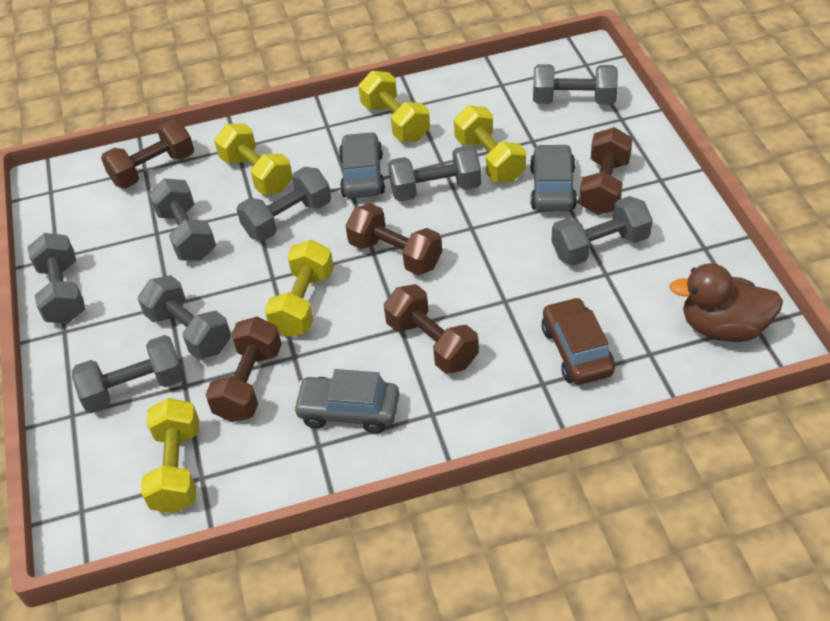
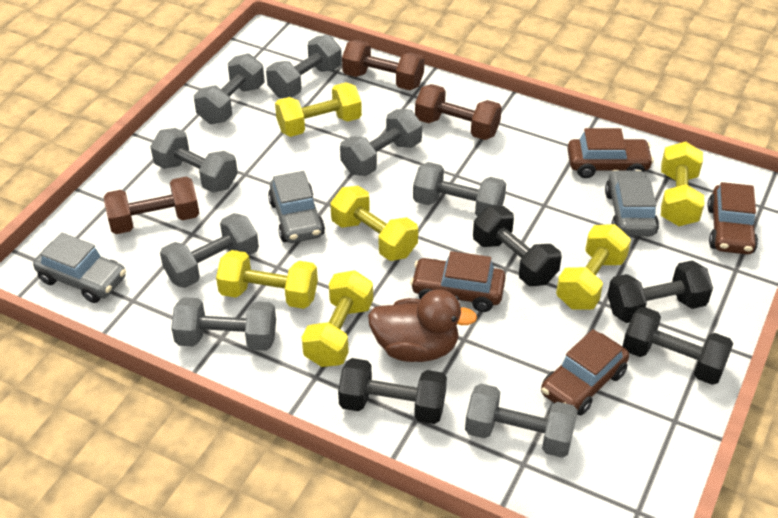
black dumbbell: none = 0 -> [338,358,447,424] [473,206,562,286] [607,261,713,323] [622,307,733,385] = 4
brown car: [541,297,615,385] = 1 -> [410,251,506,312] [541,329,629,415] [567,128,654,178] [707,182,758,254] = 4
brown dumbbell: [101,120,194,188] [205,317,282,422] [346,203,442,275] [384,284,479,374] [579,127,633,215] = 5 -> [104,176,199,234] [342,40,424,90] [415,84,502,140] = 3
yellow dumbbell: [141,398,199,513] [214,123,293,194] [265,240,334,337] [358,71,430,142] [454,105,526,183] = 5 -> [216,250,318,309] [275,82,362,137] [302,270,373,367] [330,186,418,261] [556,224,631,310] [661,141,704,226] = 6

